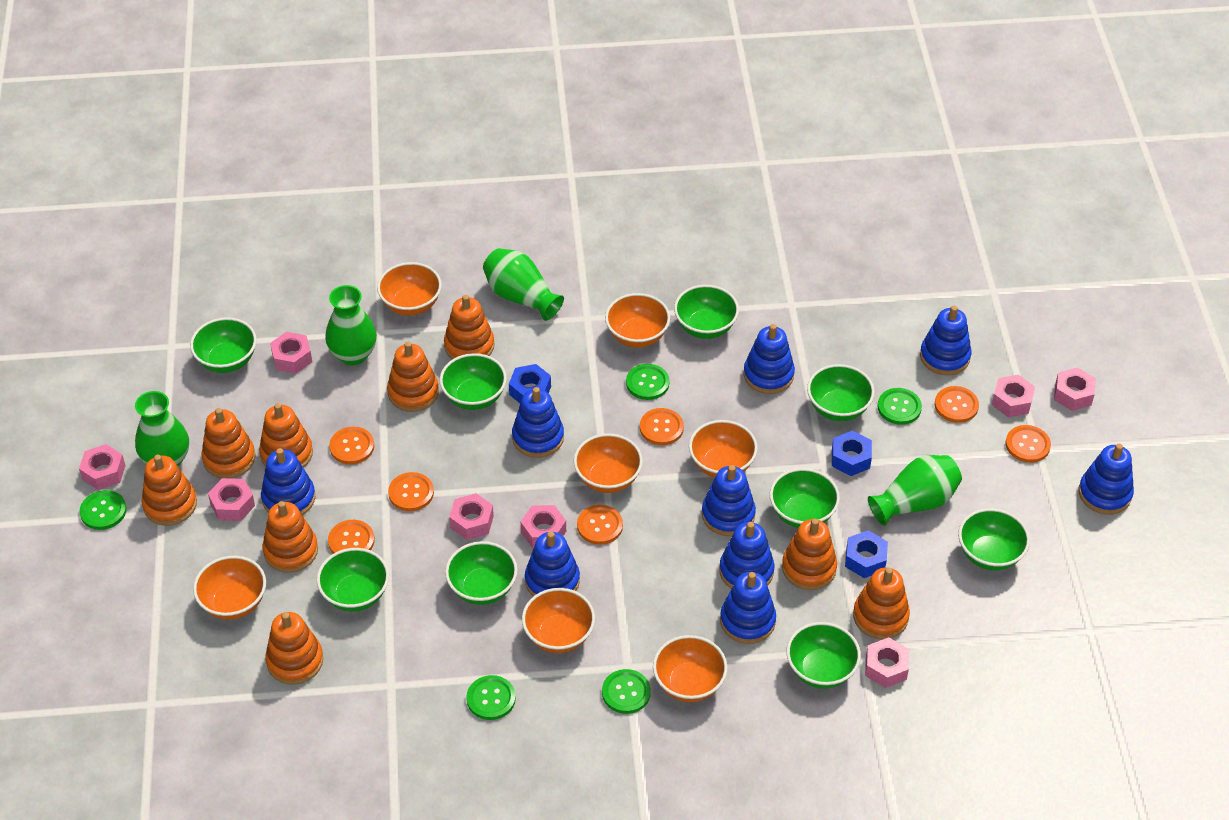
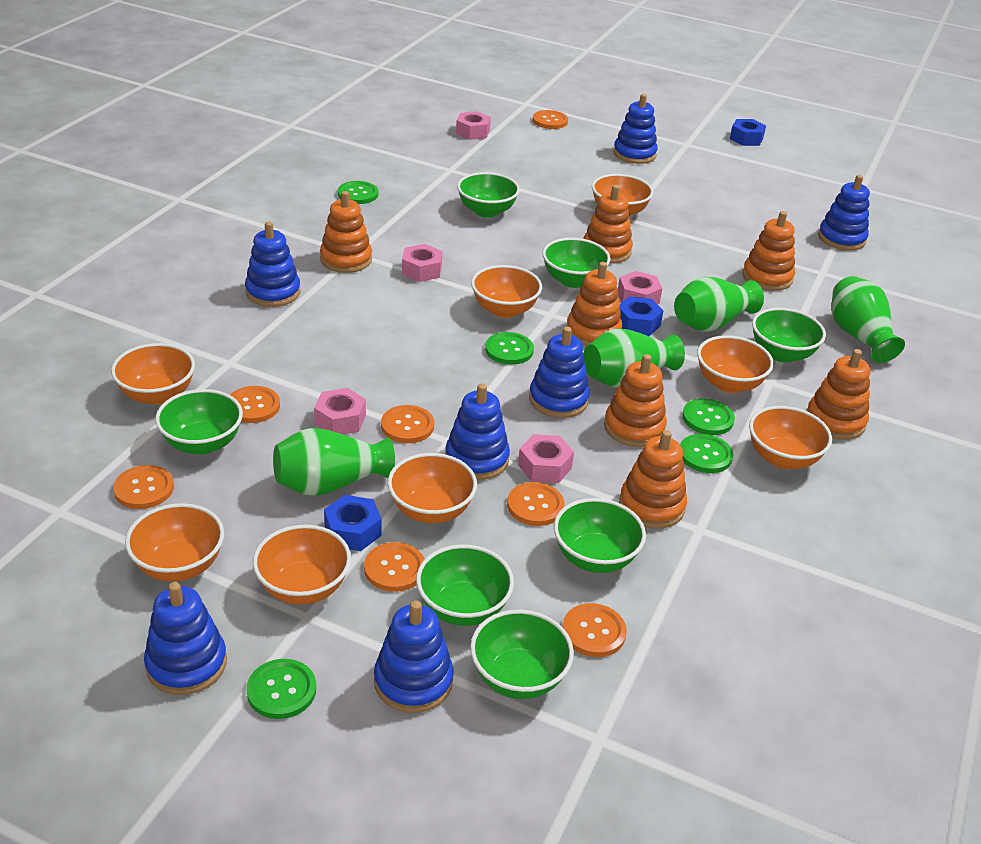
blue stacking toy: [261,448,315,515] [512,387,564,458] [525,531,580,596] [702,465,756,536] [719,522,775,589] [720,572,776,644] [744,324,795,394] [920,306,972,375] [1079,444,1134,515] = 9 -> [144,582,227,695] [245,222,300,307] [374,601,454,713] [445,383,510,480] [529,327,590,418] [613,94,658,164] [818,175,870,251] = 7
green bowl: [190,317,257,373] [317,548,389,612] [440,353,507,410] [445,541,518,605] [674,285,739,339] [770,468,840,528] [786,622,861,689] [807,364,875,421] [958,508,1030,571] = 9 -> [155,389,243,455] [416,545,514,626] [457,172,520,218] [470,610,574,699] [542,238,610,288] [554,498,646,573] [752,308,826,363] = 7
orange bowl: [193,556,266,620] [377,262,442,316] [522,588,595,653] [574,433,643,493] [605,293,670,348] [653,635,728,702] [689,420,758,478] = 7 -> [111,343,195,405] [125,503,224,582] [253,525,351,605] [388,453,477,523] [471,265,542,318] [592,174,654,217] [697,335,774,393] [749,406,832,469] = 8
orange stacking toy: [142,455,197,526] [201,408,256,479] [259,403,313,468] [263,501,318,573] [265,612,323,685] [387,342,439,412] [444,295,494,359] [782,519,837,590] [853,567,910,639] = 9 -> [320,191,372,273] [567,262,622,346] [583,185,633,264] [604,354,667,447] [619,430,687,529] [742,211,795,291] [807,349,870,440] = 7
pink nut: [79,444,126,490] [208,478,255,521] [270,332,312,374] [449,493,494,540] [521,505,566,548] [865,637,909,688] [992,375,1035,417] [1054,367,1096,411] = 8 -> [314,388,366,434] [402,244,442,282] [456,111,491,140] [518,434,574,483] [618,271,662,304] = 5

